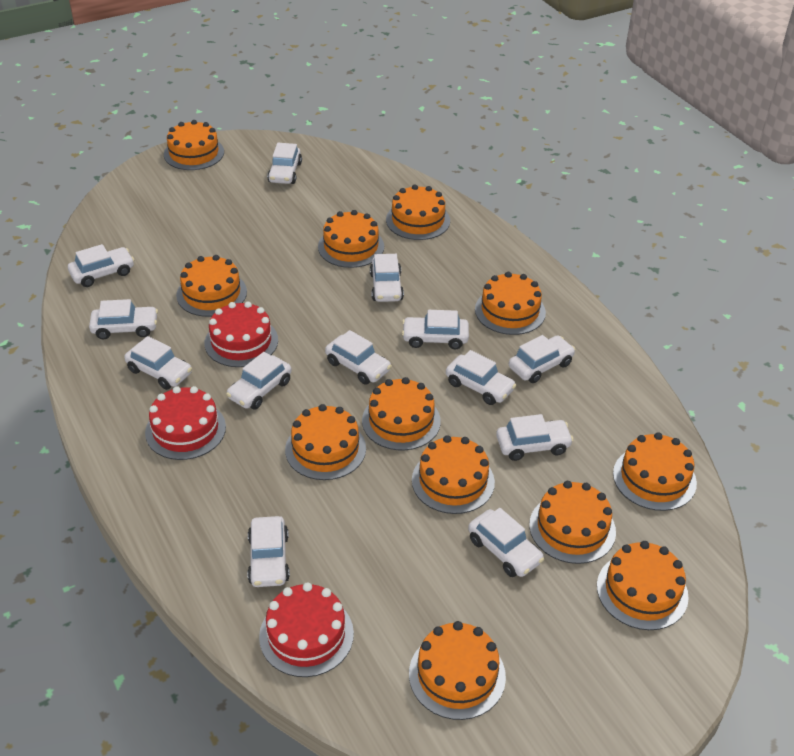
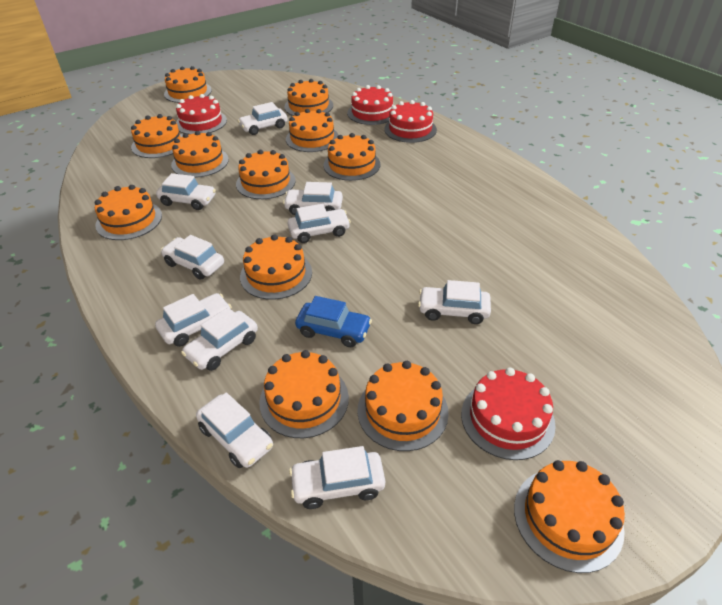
blue car: none = 0 -> [295,296,372,347] = 1
red cake: [145,386,226,460] [205,301,278,367] [259,582,354,677] = 3 -> [176,94,227,135] [347,85,393,125] [384,100,437,143] [461,368,556,460] = 4
white car: [68,244,134,287] [89,299,158,339] [124,336,192,390] [226,352,292,410] [247,516,290,587] [267,143,302,184] [325,330,392,385] [370,254,404,302] [402,310,469,350] [446,350,516,405] [468,508,544,577] [496,414,573,461] [509,335,575,383] = 13 -> [155,293,232,347] [156,173,216,210] [161,235,224,280] [181,307,258,371] [196,392,273,468] [238,102,287,135] [283,182,343,215] [288,204,351,243] [289,446,385,509] [418,280,491,324] = 10

